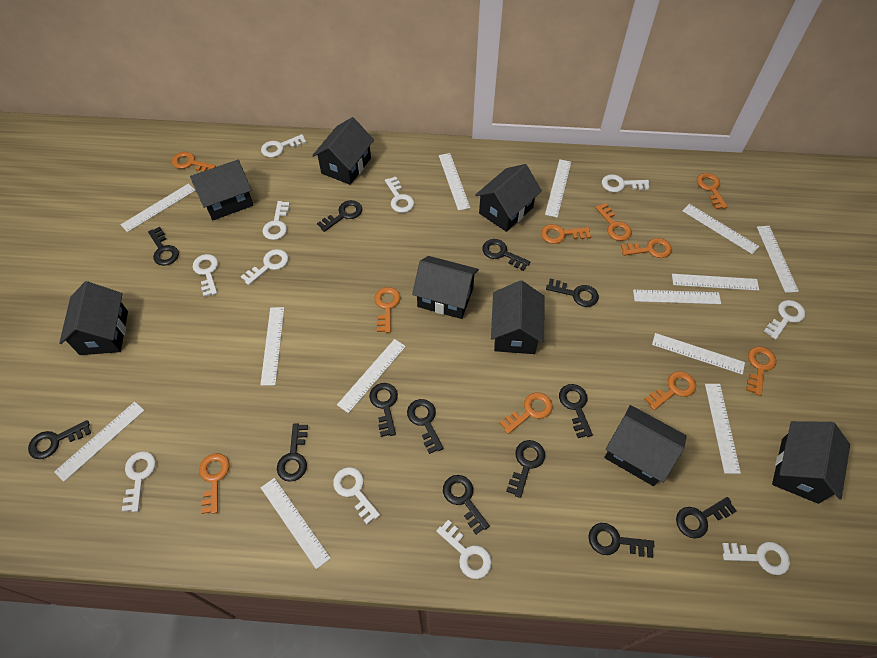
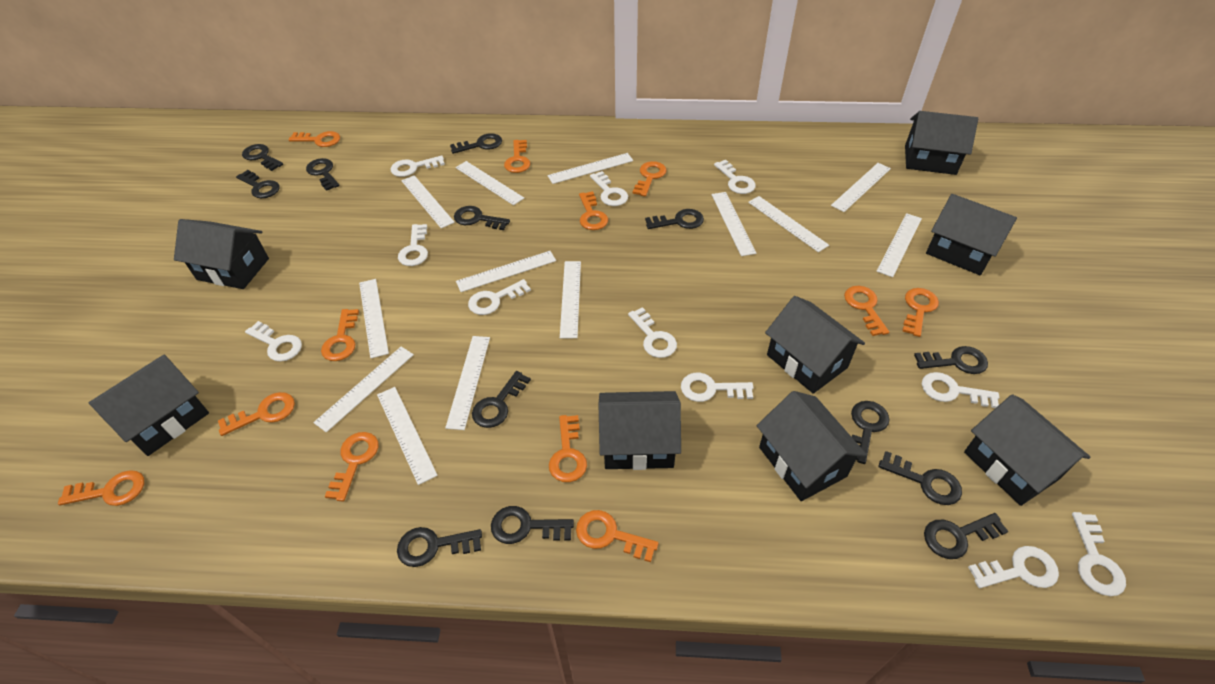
orange key: [172,152,216,172] [199,453,230,514] [375,287,400,333] [499,393,553,434] [541,224,591,244] [595,203,632,241] [621,238,672,258] [644,371,696,410] [697,173,728,209] [746,346,776,396] = 10 -> [58,470,144,506] [218,392,295,436] [288,131,340,147] [321,309,359,361] [325,432,379,501] [504,140,530,173] [549,415,587,482] [576,510,659,562] [579,191,608,230] [633,161,667,196] [844,286,889,336] [903,288,939,337] = 12

